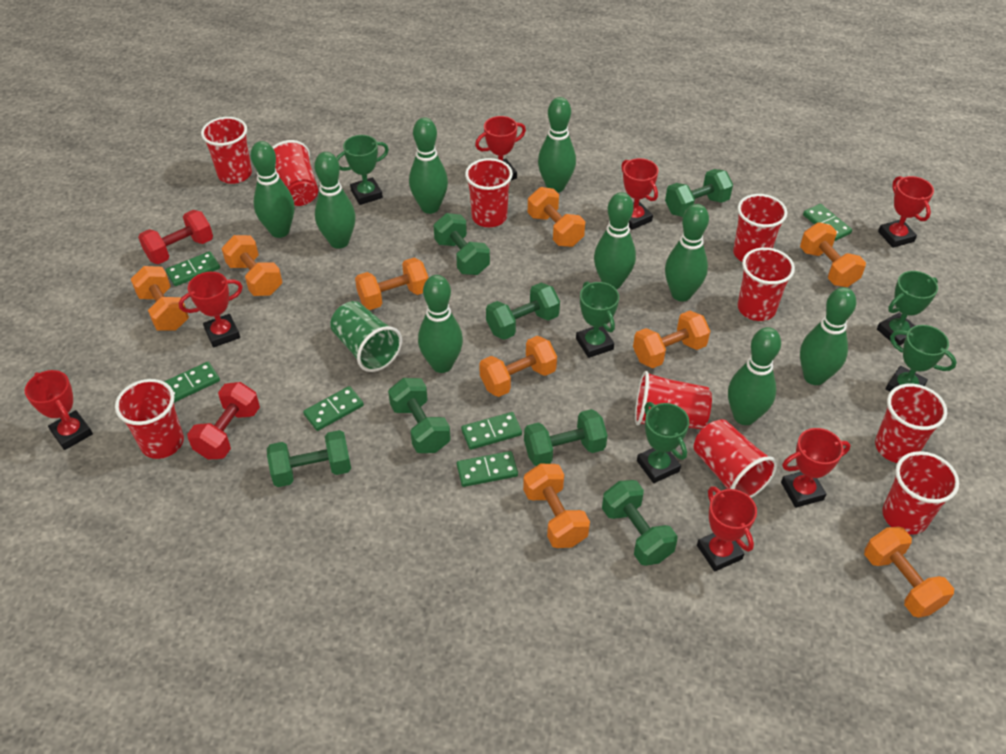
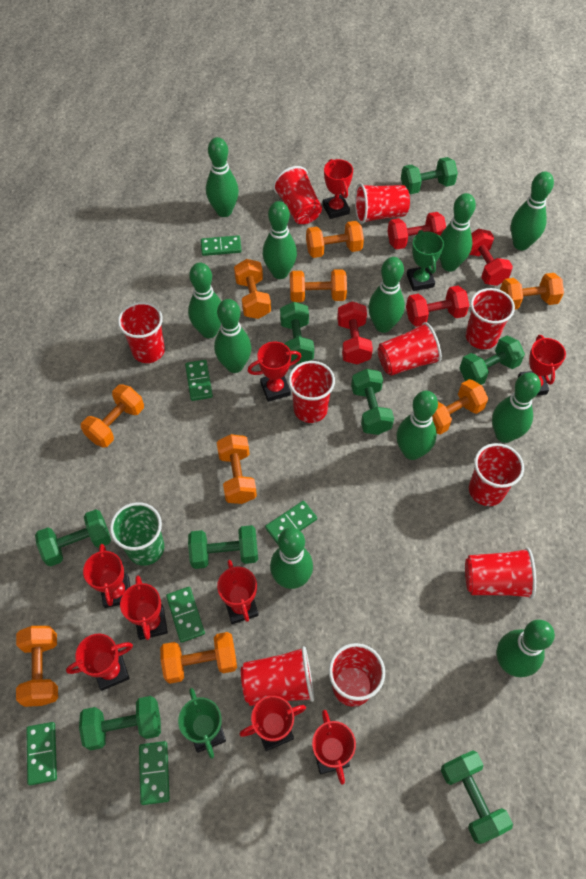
green bowling pin: [251,141,295,238] [314,152,356,249] [409,117,448,214] [418,275,463,373] [538,97,576,193] [594,192,636,289] [665,204,709,302] [728,327,781,425] [800,287,856,385] = 9 -> [188,262,221,338] [206,137,239,217] [214,299,251,373] [263,201,297,279] [270,528,313,589] [368,257,405,333] [397,391,438,460] [439,193,476,272] [492,372,541,443] [497,620,555,677] [511,172,554,250] = 11
green dumbbell: [267,430,351,487] [388,378,451,453] [434,213,490,275] [486,283,560,340] [524,409,608,466] [602,480,678,566] [665,169,733,217] = 7 -> [35,509,111,566] [79,696,161,751] [188,525,258,569] [280,302,314,364] [351,369,394,435] [401,157,458,194] [441,751,513,844] [459,336,525,385] = 8
green trophy: [336,135,389,205] [576,281,619,358] [637,402,689,483] [877,271,938,346] [886,325,957,392] = 5 -> [178,688,226,759] [407,230,444,291] = 2
red dumbbell: [138,210,213,264] [187,382,260,459] = 2 -> [337,301,373,365] [387,212,446,250] [406,286,469,327] [469,229,513,286] = 4
red trophy: [24,370,93,450] [179,272,243,348] [475,116,526,180] [621,158,659,230] [697,486,757,571] [781,428,851,508] [878,176,934,248] = 7 -> [66,633,133,691] [83,544,130,608] [120,575,168,640] [217,560,259,624] [239,696,306,751] [248,342,301,402] [312,710,356,785] [323,159,353,219] [518,335,566,396] = 9

